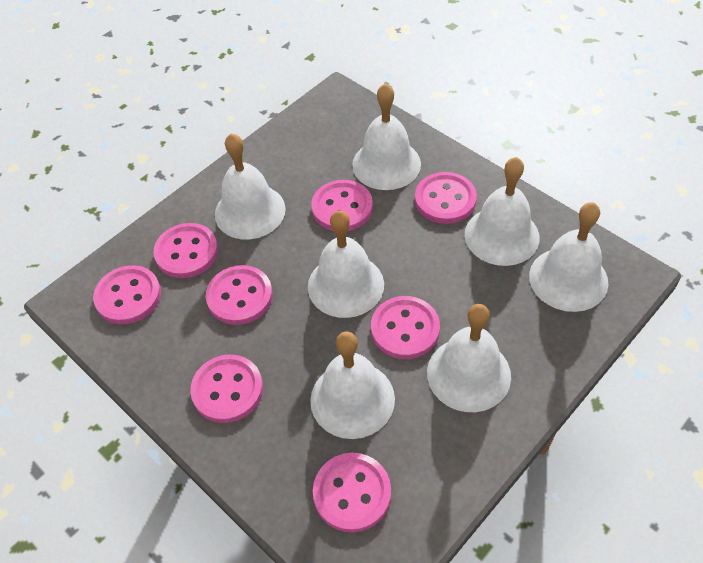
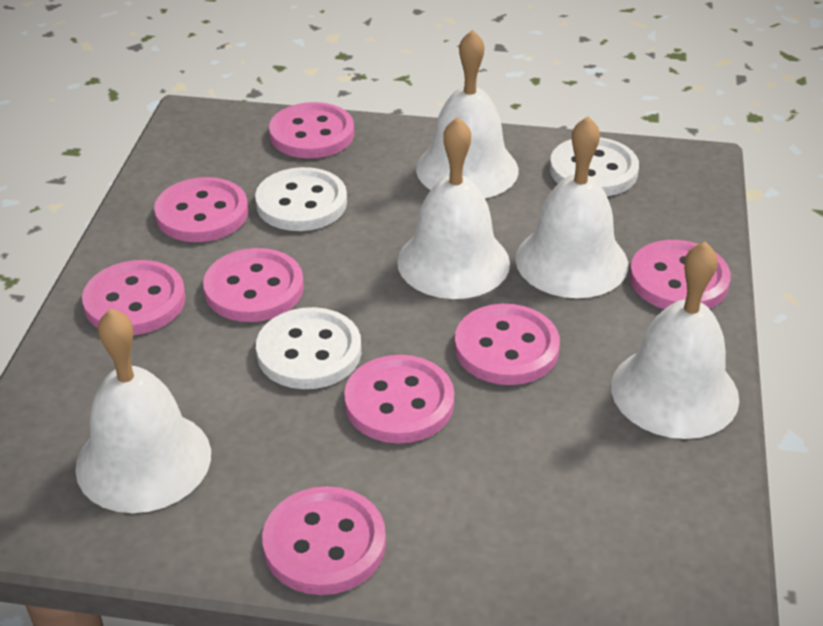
white bell: [215,133,286,239] [308,210,384,318] [310,332,395,439] [352,83,421,190] [427,304,511,412] [465,157,540,266] [529,202,608,312] = 7 -> [75,308,211,513] [397,117,510,299] [416,30,518,198] [515,116,628,298] [611,241,739,439] = 5
white button: none = 0 -> [255,167,347,231] [256,307,361,389] [550,137,639,196] = 3

